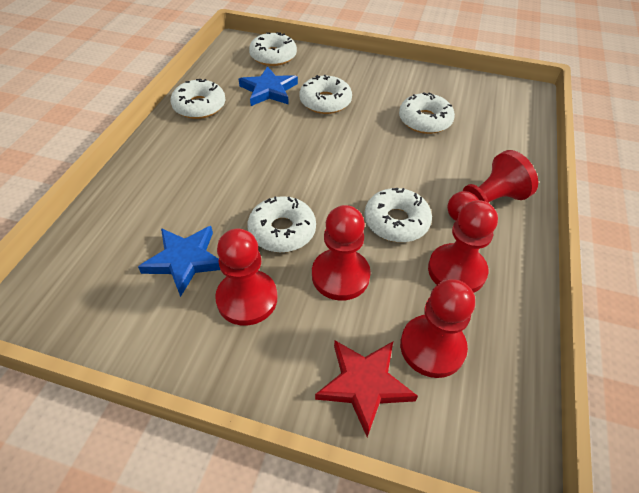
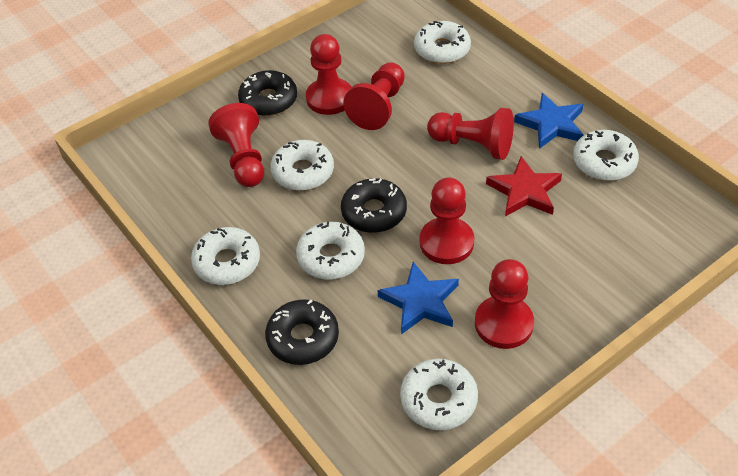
black donut: none = 0 -> [238,70,297,116] [265,299,339,365] [341,178,407,233] = 3
red pawn: [215,229,278,326] [312,205,371,301] [400,279,475,378] [428,200,498,292] [447,150,538,221] = 5 -> [208,103,264,187] [306,34,352,115] [343,62,405,130] [420,177,474,264] [427,108,514,160] [475,259,534,349] = 6

